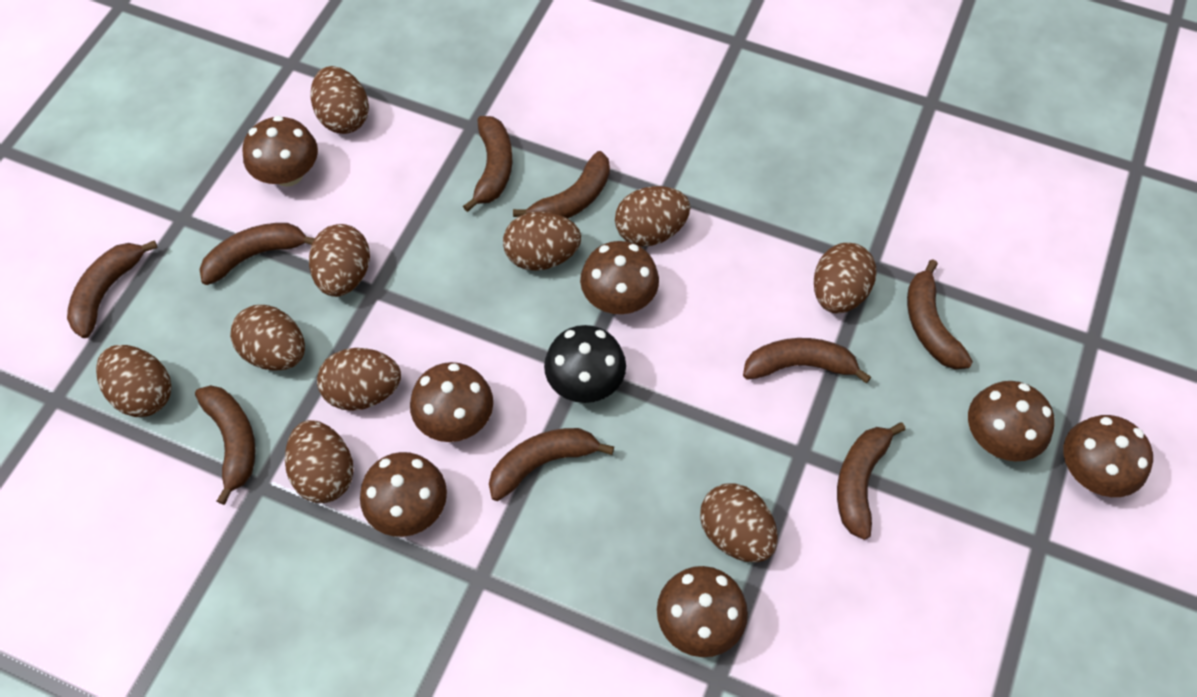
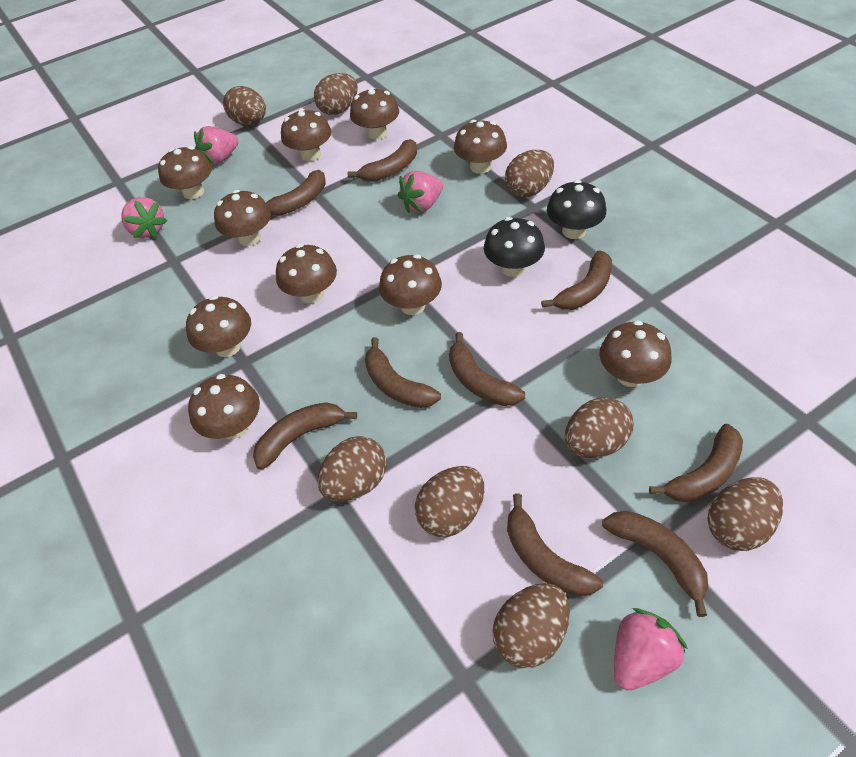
black mushroom: [544,325,626,403] = 1 -> [484,217,545,277] [547,180,606,239] = 2
brown egg: [96,345,171,417] [230,305,305,370] [285,420,354,503] [309,224,370,297] [311,66,369,134] [317,348,401,411] [503,212,581,271] [615,186,690,247] [700,483,777,562] [814,243,877,314] = 10 -> [223,86,266,125] [314,73,358,115] [317,436,387,502] [415,466,484,537] [492,583,570,668] [505,150,554,197] [565,397,634,458] [708,477,783,551] = 8
brown mushroom: [242,116,318,187] [360,452,447,537] [410,362,493,442] [580,241,659,314] [657,566,748,657] [968,381,1055,462] [1063,415,1153,497] = 7 -> [158,146,212,199] [186,296,251,357] [188,374,260,439] [214,190,271,246] [276,244,337,303] [281,109,331,161] [350,87,399,140] [379,254,442,315] [454,120,507,174] [599,320,671,387] = 10
pink strawberry: none = 0 -> [121,197,168,239] [194,126,239,165] [398,171,443,213] [614,608,688,690] = 4

